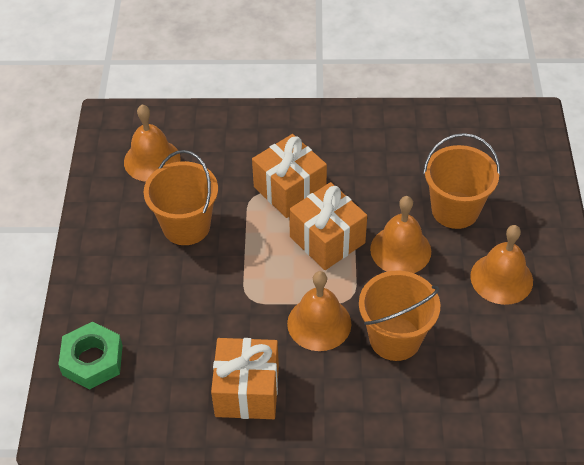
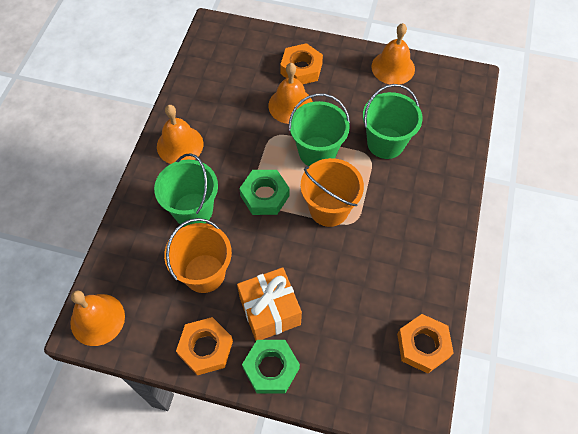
green bucket: none = 0 -> [154,153,218,227] [289,93,350,166] [363,84,423,159] = 3
green nut: [58,322,123,390] = 1 -> [239,170,290,215] [242,340,300,394] = 2
orange bucket: [144,150,218,245] [359,270,440,361] [423,133,500,229] = 3 -> [164,218,232,293] [300,158,364,227] = 2
orange gift: [211,338,279,419] [252,134,327,218] [289,182,367,270] = 3 -> [237,267,302,341] = 1
orange nut: none = 0 -> [176,317,233,375] [280,43,323,85] [397,314,454,373] = 3

